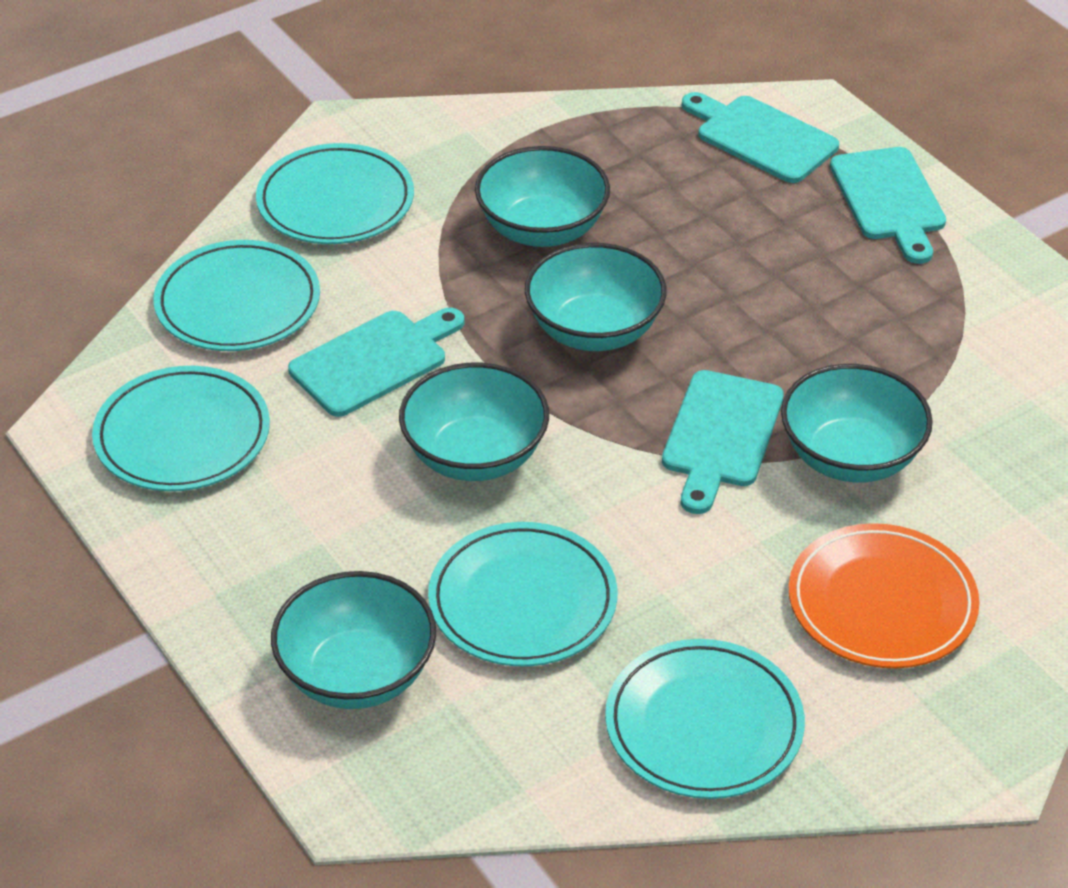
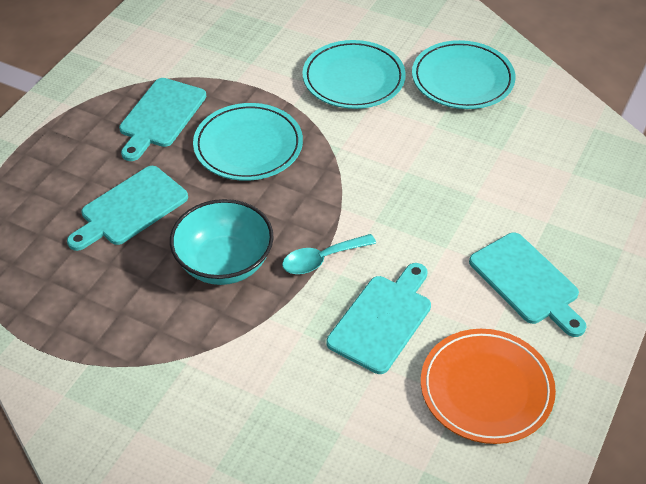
turquoise bowl: [271,571,436,709] [399,363,549,481] [475,146,610,247] [525,243,667,351] [781,364,933,483] = 5 -> [170,199,274,285] = 1
turquoise plate: [92,366,270,491] [154,240,320,351] [256,143,414,244] [428,522,617,666] [605,639,805,799] = 5 -> [193,103,303,181] [302,40,406,109] [412,40,516,109] = 3
turquoise spoon: none = 0 -> [282,234,376,274] = 1

